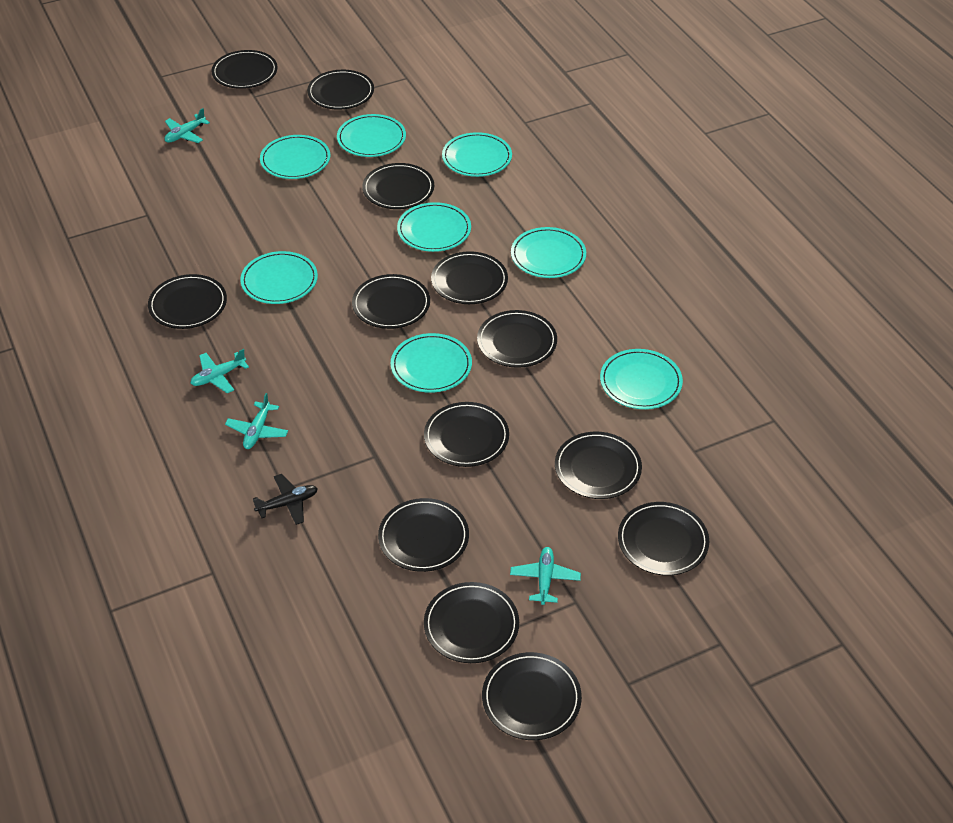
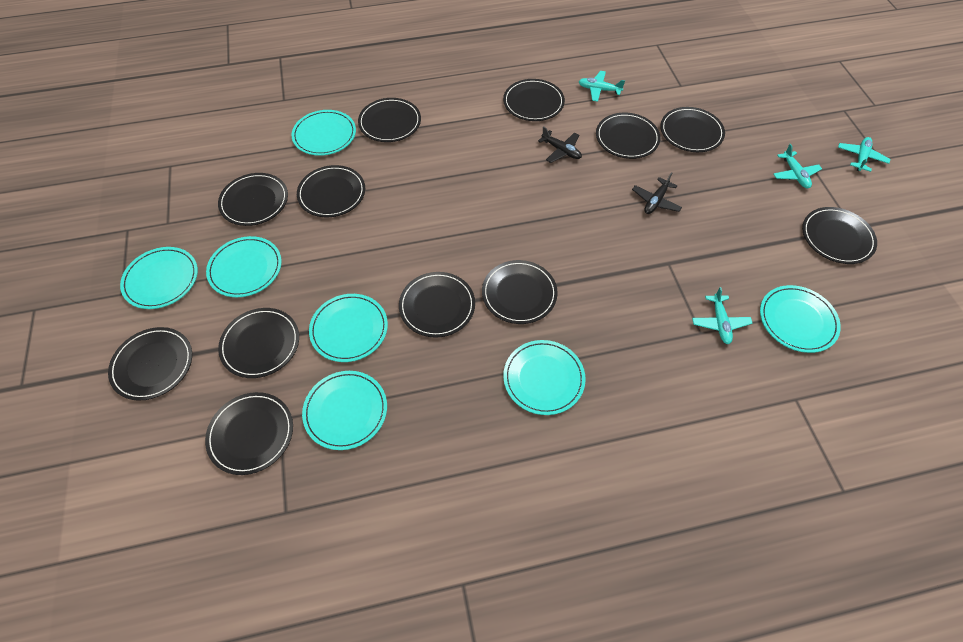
black plane: [253,474,318,525] = 1 -> [538,126,582,163] [632,172,682,214] = 2
black plate: [148,274,227,329] [211,50,278,89] [307,70,374,110] [352,274,430,329] [362,163,434,209] [378,498,469,572] [424,402,509,467] [424,582,519,663] [431,251,508,304] [477,310,557,368] [482,652,582,740] [555,432,642,499] [618,502,709,576] = 13 -> [108,327,192,401] [205,392,293,475] [218,173,288,226] [218,308,299,378] [297,165,365,217] [358,98,421,142] [399,272,475,338] [482,260,558,324] [503,79,565,121] [596,113,660,159] [660,107,725,152] [802,207,877,264] = 12
turquoise plate: [240,251,318,304] [260,135,330,179] [337,114,406,157] [391,333,472,393] [397,202,471,252] [442,132,512,177] [511,227,586,278] [600,349,683,409] = 8 -> [120,247,198,309] [206,236,282,297] [291,110,356,156] [302,371,387,450] [309,294,388,362] [503,340,586,415] [760,285,841,353] = 7

